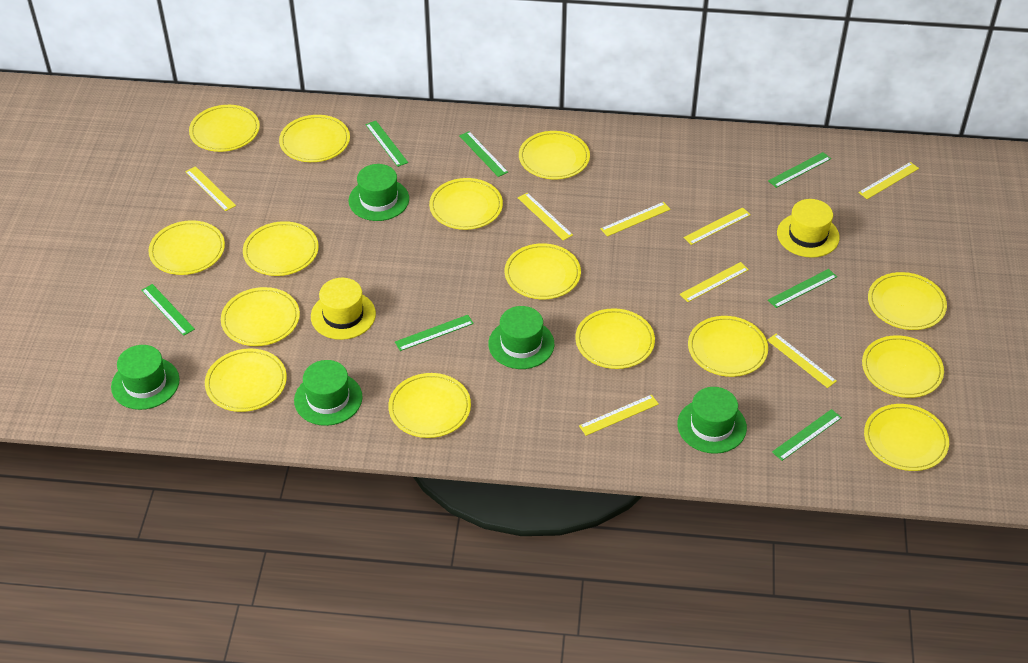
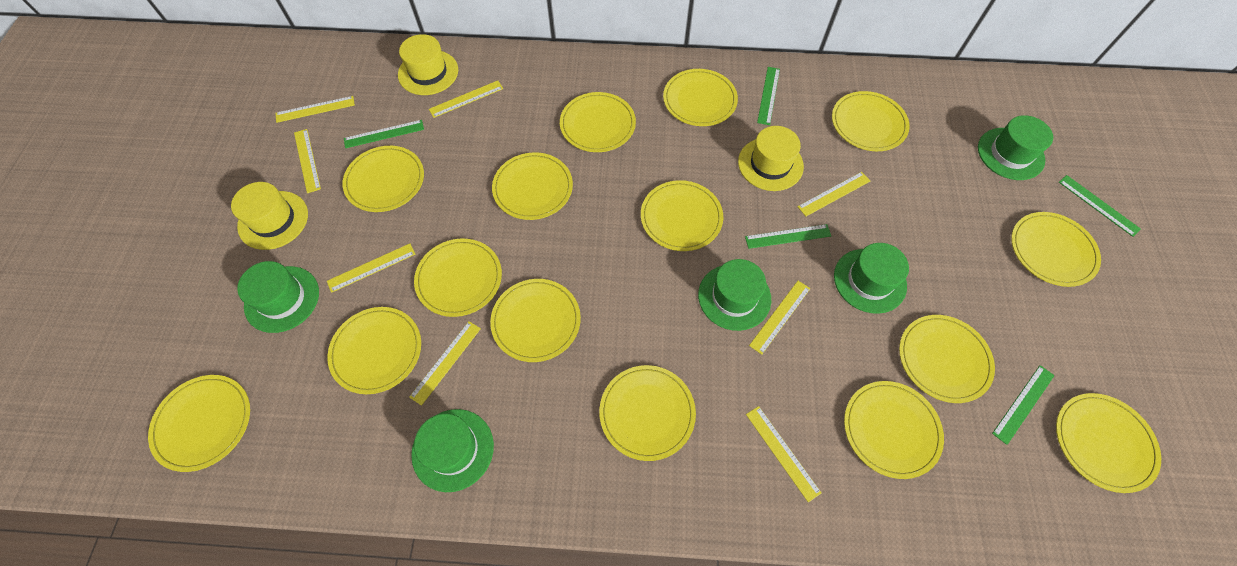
green ruler: [141,284,195,336] [365,121,408,167] [395,315,474,351] [459,131,508,177] [768,152,831,188] [768,269,837,308] [772,409,842,461] = 7 -> [344,120,424,148] [745,224,831,249] [757,67,780,125] [992,365,1055,445] [1059,175,1141,237] = 5
yellow hat: [311,278,376,340] [777,199,840,258] = 2 -> [231,182,308,250] [398,34,458,95] [738,126,804,191] = 3

